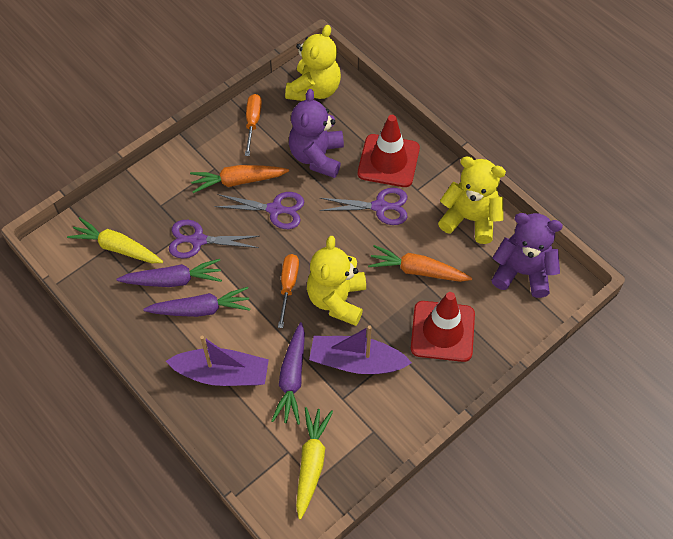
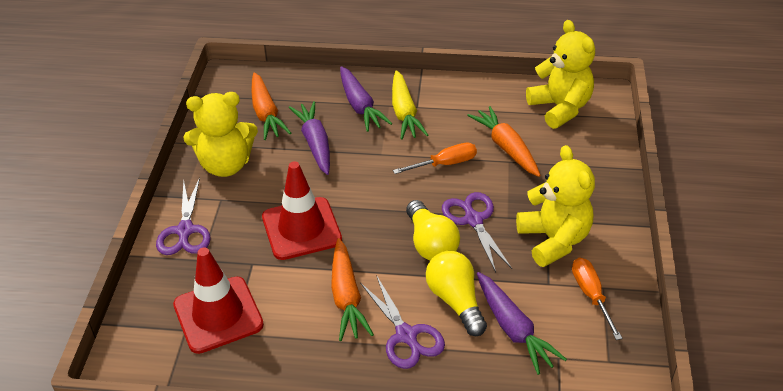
orange carrot: [190,165,289,193] [368,245,472,282] = 2 -> [251,72,291,140] [331,238,374,341] [467,106,541,177] = 3
purple boat: [166,336,269,386] [309,326,412,374] = 2 -> none = 0
purple teddy bear: [289,89,344,178] [491,213,563,298] = 2 -> none = 0
yellow carrot: [67,217,163,263] [296,407,333,520] = 2 -> [392,70,428,140] = 1
yellow light bulb: none = 0 -> [406,200,460,261] [426,251,487,336] = 2

